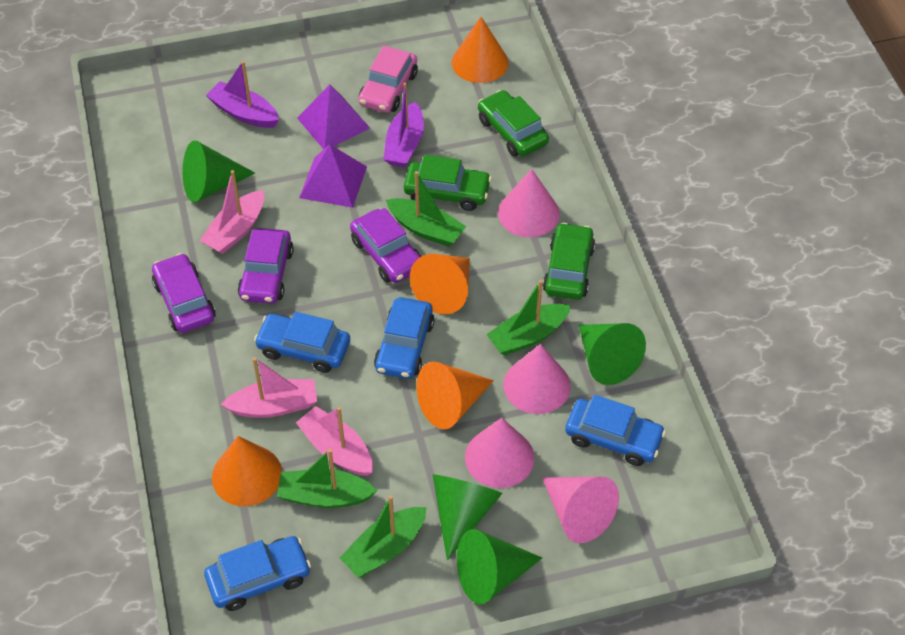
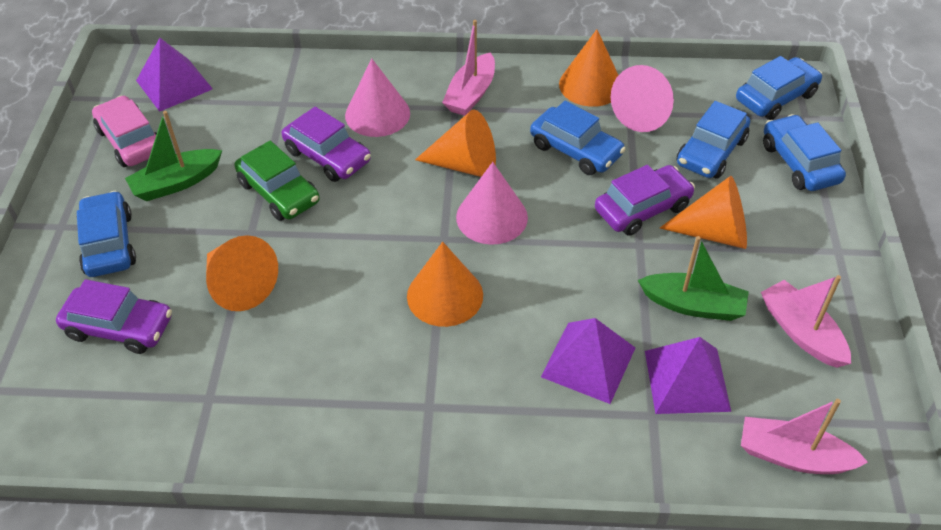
blue car: [204,536,311,611] [254,312,350,373] [374,297,434,379] [565,395,666,466] = 4 -> [77,191,136,277] [530,101,626,175] [676,101,750,179] [736,56,822,120] [763,114,846,191] = 5
green boat: [277,449,378,508] [340,495,427,578] [386,171,466,247] [486,280,571,355] = 4 -> [125,111,222,201] [638,236,749,321] = 2
green car: [404,155,492,211] [478,90,549,157] [543,223,595,300] = 3 -> [234,141,320,221] = 1
green cone: [182,140,255,202] [433,475,502,560] [457,529,542,605] [579,323,646,385] = 4 -> none = 0
orange cone: [212,436,282,506] [410,254,470,314] [416,361,494,429] [452,17,508,83] = 4 -> [206,235,278,311] [407,242,483,327] [415,109,496,177] [559,29,618,107] [660,176,747,249] = 5
pink cone: [465,418,534,488] [498,169,560,237] [503,344,571,414] [542,477,619,543] = 4 -> [345,58,410,137] [456,162,528,245] [611,65,674,132] = 3
purple boat: [206,61,279,128] [383,83,424,168] = 2 -> none = 0
purple pyramid: [297,85,370,149] [299,144,367,208] = 2 -> [136,38,213,112] [541,318,635,404] [645,337,731,414] = 3

